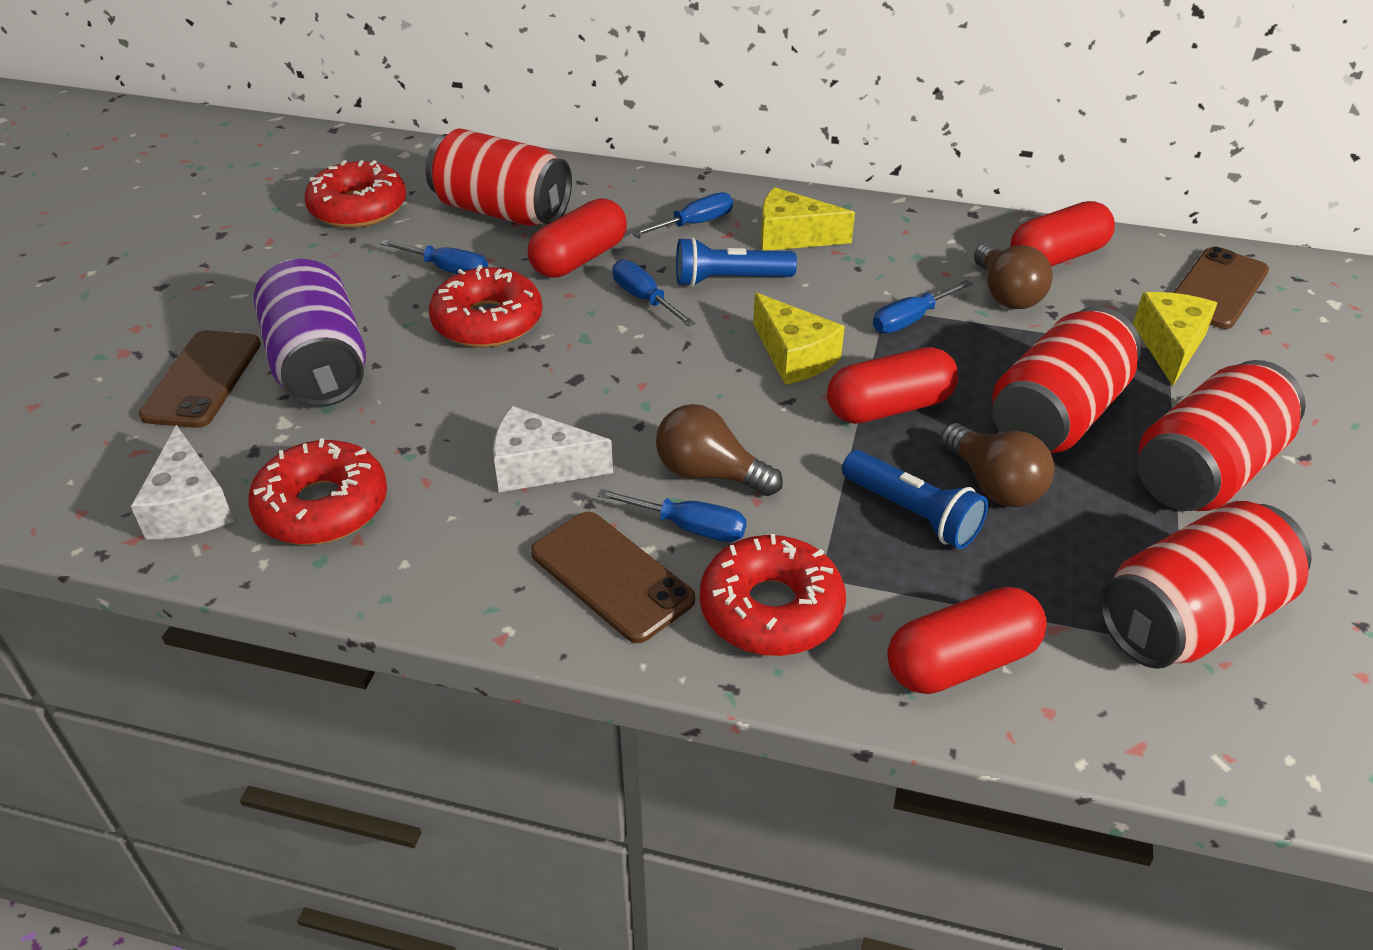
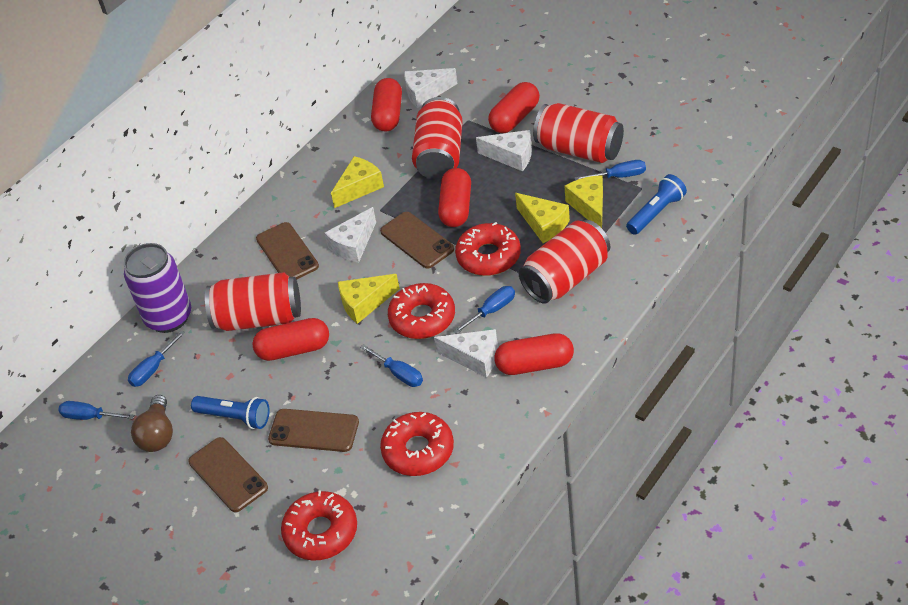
brown light bulb: [656,404,783,496] [940,423,1055,507] [974,243,1053,309] = 3 -> [131,395,173,452] = 1
brown phone: [139,330,261,428] [531,512,695,643] [1173,246,1269,329] = 3 -> [188,437,268,512] [256,222,319,280] [268,409,359,452] [380,212,454,269] = 4
red capsule: [528,198,627,278] [827,347,958,424] [887,587,1047,694] [1010,201,1115,266] = 4 -> [252,318,329,361] [371,78,402,131] [438,168,471,227] [488,82,540,133] [494,333,574,375] = 5
white cheese: [131,425,234,539] [493,406,613,492] = 2 -> [324,207,376,263] [404,68,458,108] [434,329,498,378] [476,130,532,171] = 4
yellow cheese: [753,292,845,385] [761,187,855,251] [1133,292,1218,386] = 3 -> [331,156,384,208] [338,274,400,324] [515,193,570,243] [564,175,603,228] = 4

